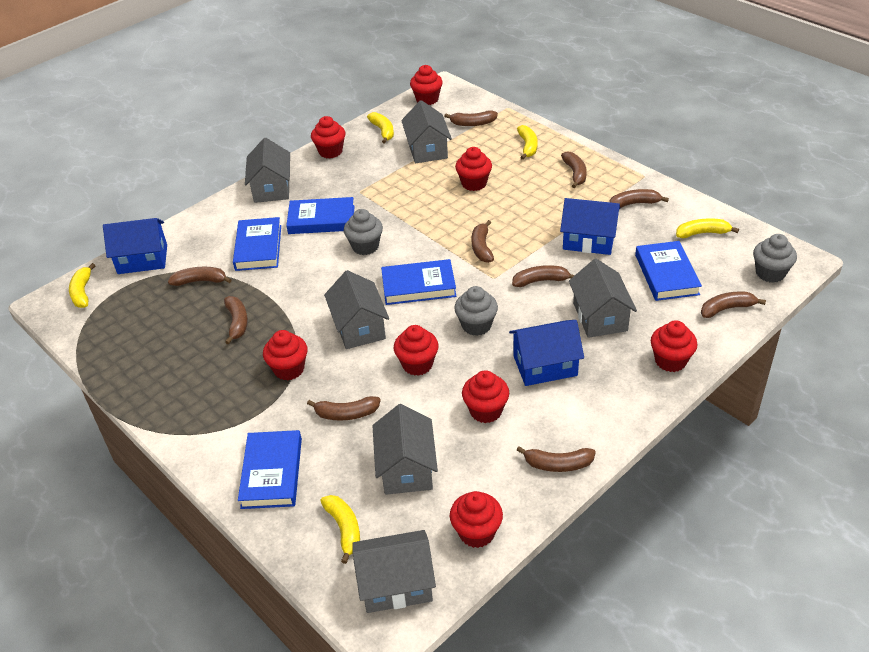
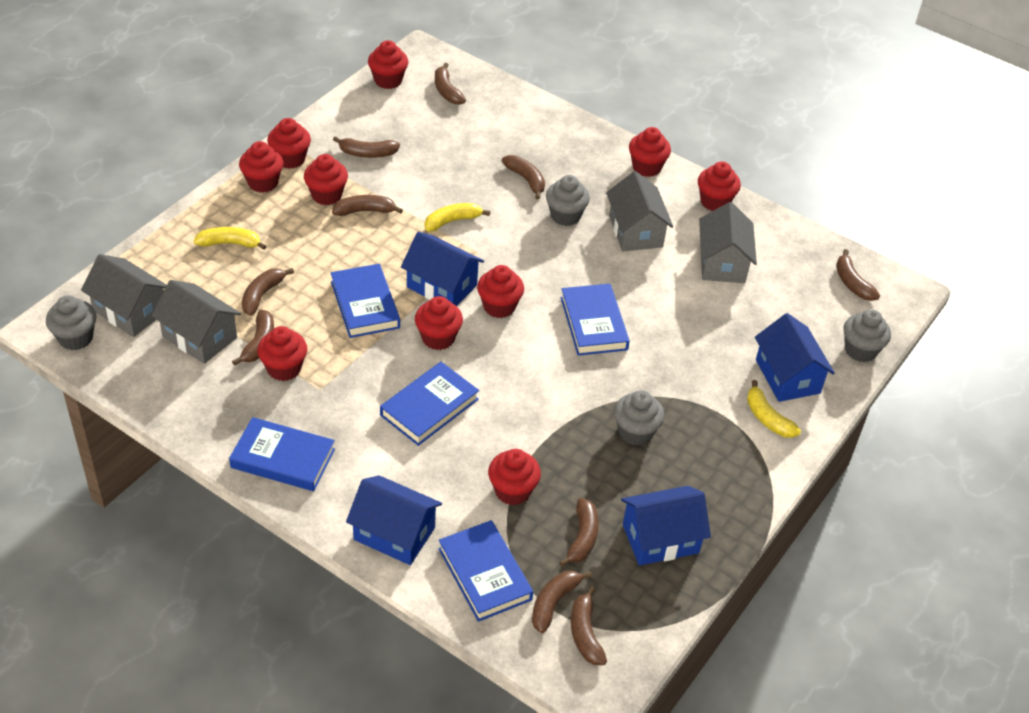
blue house: [103,218,167,274] [509,320,584,386] [560,198,620,255] = 3 -> [346,475,442,565] [401,232,484,306] [621,486,711,566] [755,313,835,402] = 4
grey cupcake: [344,209,383,255] [454,286,498,336] [753,234,797,283] = 3 -> [46,295,97,350] [546,175,590,226] [614,390,665,445] [844,309,891,362] = 4
grey house: [245,138,290,203] [324,270,389,349] [352,530,436,613] [372,404,438,495] [401,100,452,163] [569,259,637,338] = 6 -> [81,254,167,337] [152,280,241,364] [606,171,673,251] [699,202,757,283] = 4
red cupcake: [263,330,308,381] [311,116,345,159] [393,325,439,376] [410,65,443,105] [450,491,503,548] [455,147,492,191] [462,370,509,423] [651,320,698,372] = 8 -> [239,141,283,193] [257,326,308,381] [267,118,311,169] [304,154,348,205] [368,40,408,89] [415,296,463,350] [477,265,524,318] [488,449,541,505] [629,127,671,177] [698,161,741,211] = 10
yellow banana: [69,263,96,308] [321,495,360,564] [367,112,394,144] [517,125,538,160] [676,218,739,238] = 5 -> [194,227,267,250] [425,203,490,231] [747,380,801,438] = 3

